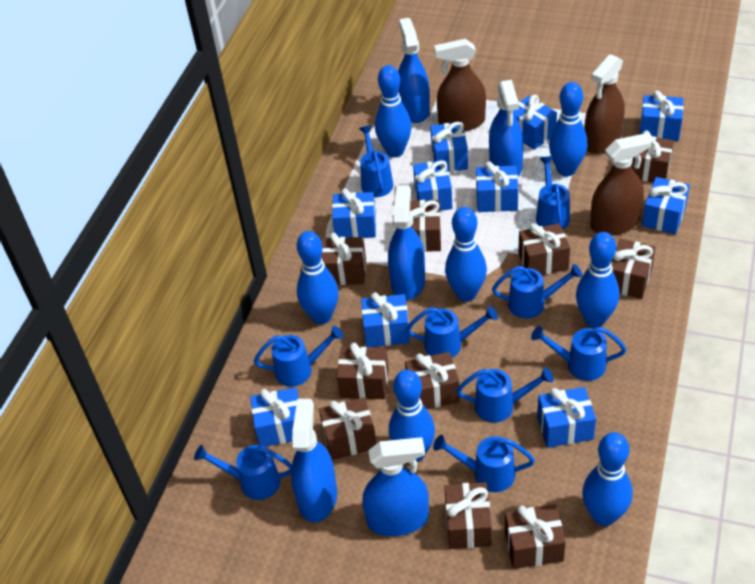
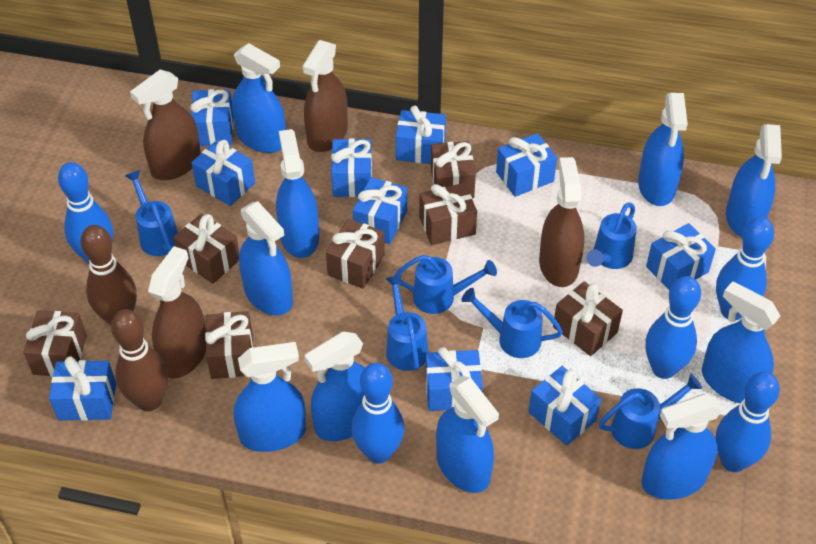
blue bowling pin: [297,231,339,324] [375,65,412,157] [389,370,435,462] [445,207,487,302] [549,82,587,176] [576,232,619,328] [582,432,632,526] = 7 -> [58,162,113,264] [352,363,404,463] [645,276,701,379] [716,217,774,320] [716,372,780,472] = 5
blue spray bottle: [291,399,337,522] [362,437,429,536] [388,185,425,300] [398,18,430,123] [489,80,524,176] = 5 -> [232,43,286,153] [234,342,306,452] [239,201,293,315] [276,129,319,258] [304,332,365,441] [436,376,499,493] [638,93,688,206] [641,394,723,500] [702,281,781,403] [726,124,782,237] = 10
blue watering can: [194,445,292,500] [254,326,343,387] [359,126,393,197] [406,306,498,358] [433,435,535,492] [456,367,553,423] [492,264,582,318] [531,326,626,381] [536,156,570,229] = 9 -> [125,170,178,256] [385,275,428,371] [394,255,497,314] [461,288,563,358] [587,202,637,269] [599,374,702,449] = 6
brown bowling pin: none = 0 -> [80,225,137,326] [111,309,168,411] = 2
brown gift: [319,397,376,460] [321,233,366,285] [337,343,389,399] [405,352,460,409] [410,200,441,252] [444,482,492,549] [505,505,566,569] [518,223,570,275] [611,239,656,299] [631,130,674,183] = 10 -> [23,310,87,377] [173,213,239,284] [205,311,253,379] [326,219,385,289] [419,183,477,245] [431,141,476,199] [553,281,623,356] = 7
brown spray bottle: [434,39,486,131] [584,54,625,154] [590,133,652,235] = 3 -> [130,70,201,180] [148,246,206,379] [302,40,348,152] [539,157,584,287] = 4

